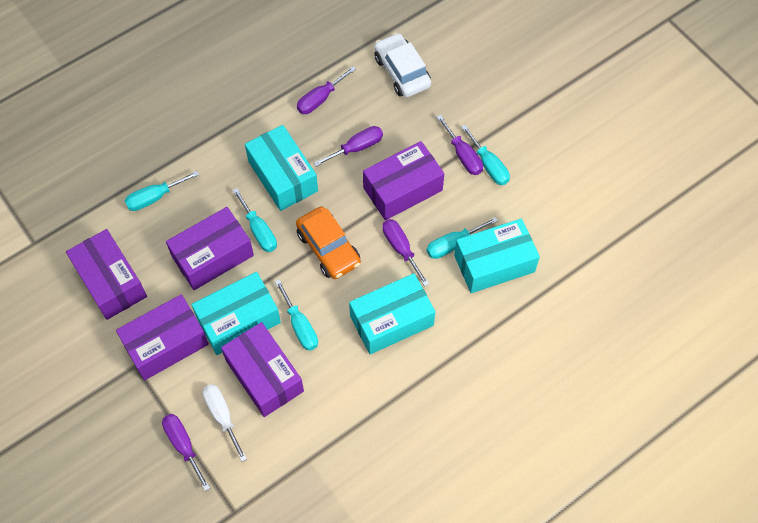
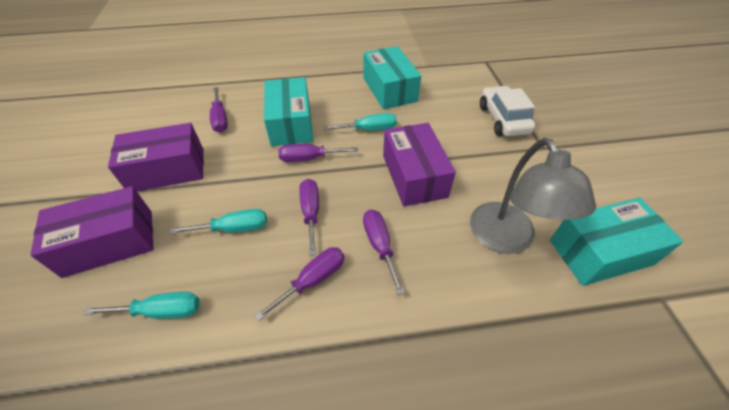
grey lamp: none = 0 -> [470,138,596,254] = 1
orange car: [296,207,361,279] = 1 -> none = 0
purple box: [66,229,147,320] [116,294,209,380] [166,207,254,290] [221,322,304,417] [363,141,444,220] = 5 -> [30,186,154,278] [108,123,204,191] [383,123,456,206] = 3
turquoise box: [191,272,281,355] [245,125,318,211] [349,273,435,354] [454,219,540,293] = 4 -> [264,77,313,146] [364,46,421,109] [550,198,683,286] = 3
turquoise screwdriver: [125,171,199,211] [233,188,277,252] [275,279,318,351] [426,217,498,259] [461,125,510,185] = 5 -> [83,292,200,319] [170,209,267,234] [324,113,397,131] = 3
white screwdriver: [203,384,247,462] = 1 -> none = 0

